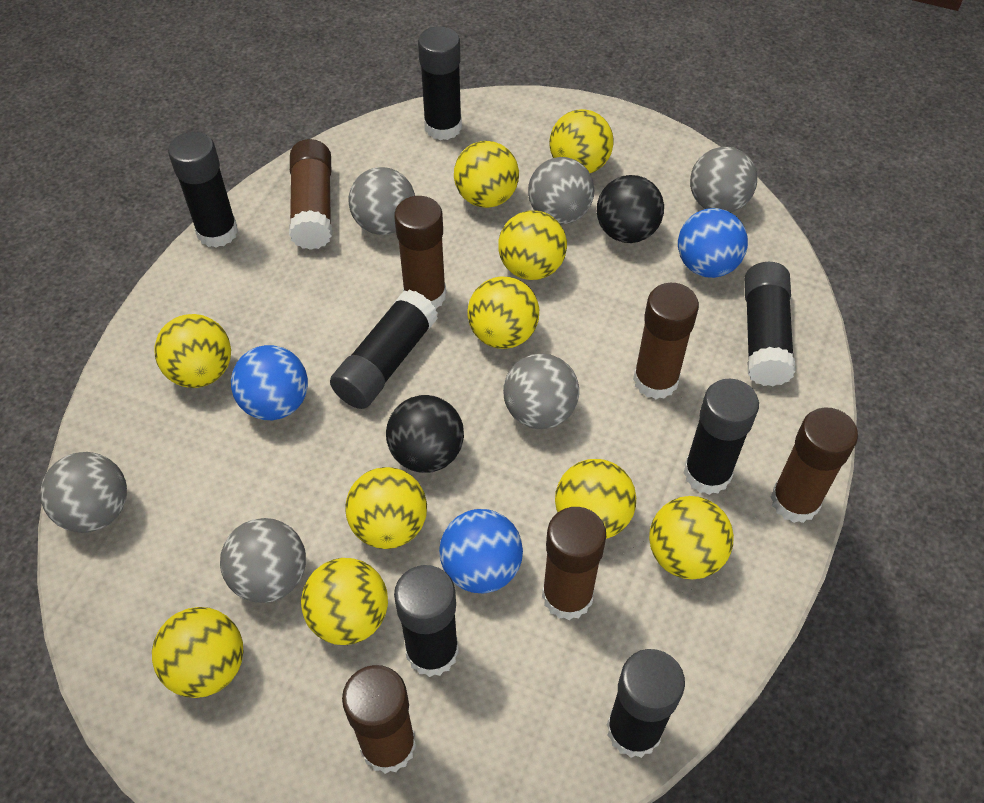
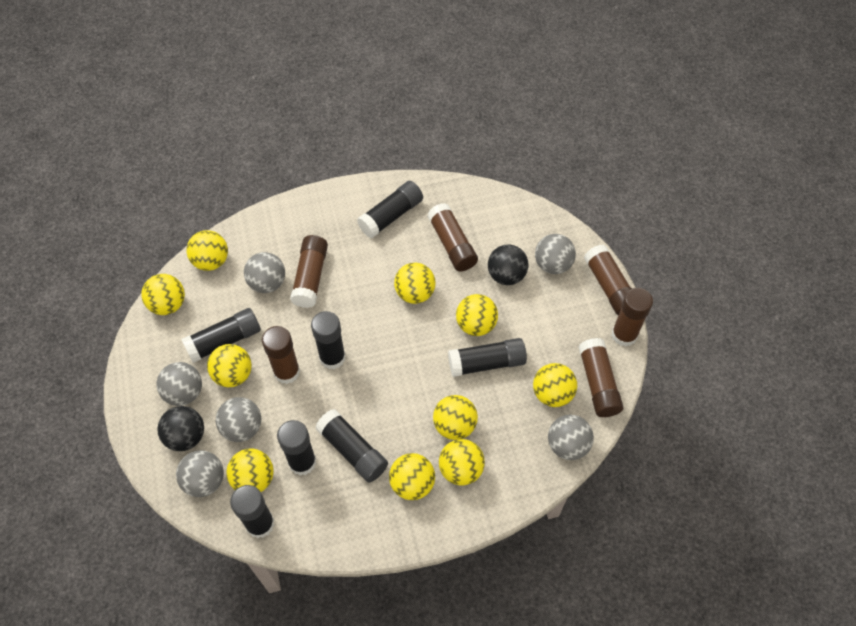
blue ball: [231,345,308,420] [439,509,523,593] [678,208,748,278] = 3 -> none = 0

